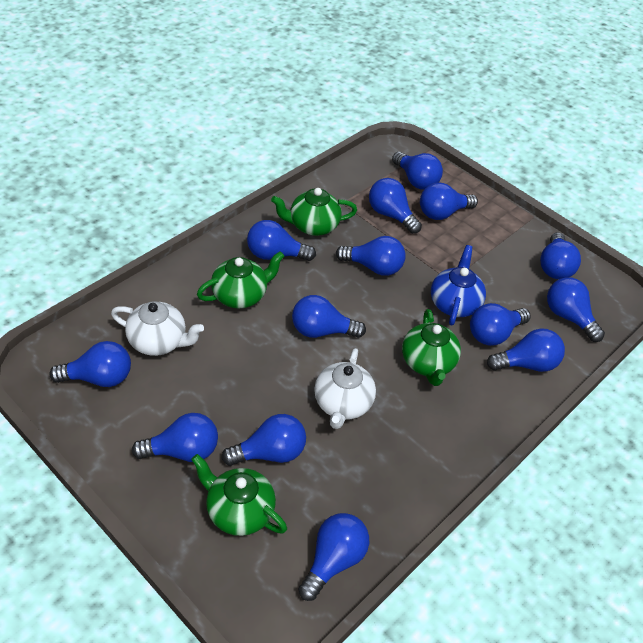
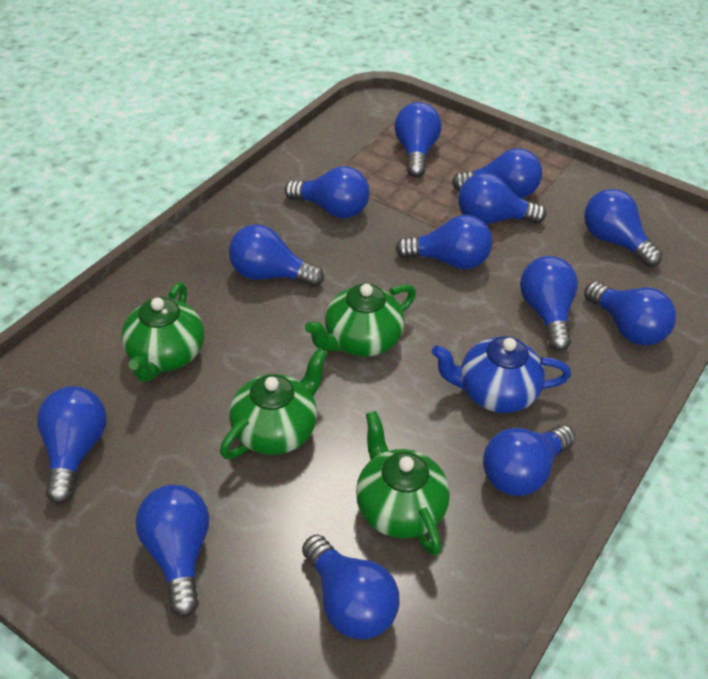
blue light bulb: [49,341,131,387] [132,413,218,462] [222,414,306,466] [247,220,316,261] [292,295,366,338] [298,513,369,601] [336,236,406,276] [369,178,422,234] [392,152,443,190] [420,183,478,220] [470,303,531,346] [487,329,565,372] [540,232,581,279] [547,277,605,342] = 14 -> [37,386,107,504] [136,485,209,617] [229,224,324,287] [284,166,370,218] [302,535,399,640] [394,102,442,177] [395,215,492,269] [452,148,542,198] [458,173,546,225] [483,425,575,496] [520,256,578,351] [584,189,662,267] [584,282,676,346] = 13
white teapot: [111,301,204,356] [314,348,376,429] = 2 -> none = 0

